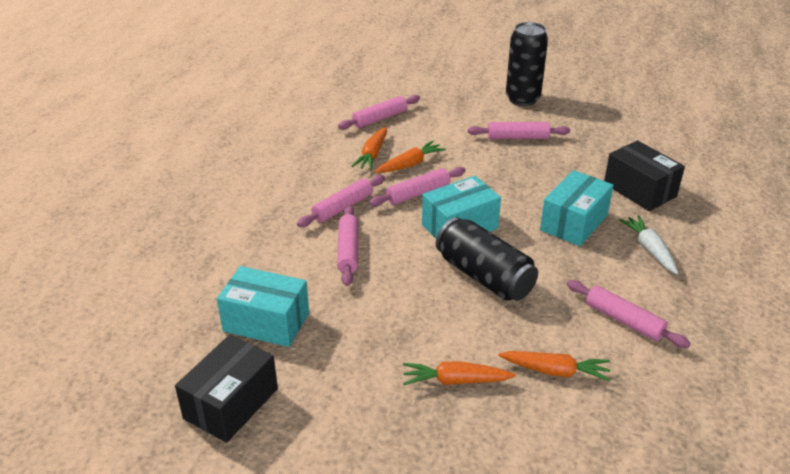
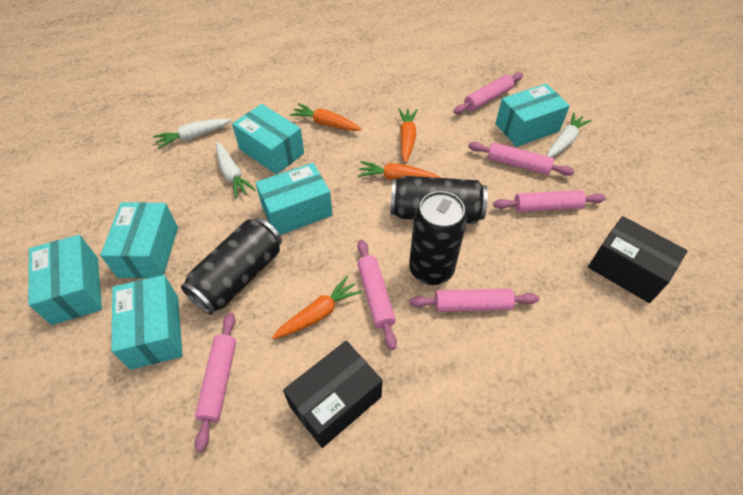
black can: [436,217,538,301] [506,22,548,106] = 2 -> [181,218,282,315] [390,176,488,224] [409,191,467,285] = 3
turquoise box: [217,266,309,347] [422,176,501,238] [540,170,614,246] = 3 -> [28,235,102,325] [100,202,178,278] [112,275,183,370] [232,104,304,175] [255,163,332,235] [495,83,570,147] = 6
white carrot: [619,215,678,275] = 1 -> [153,119,232,149] [216,142,256,199] [547,113,592,157] = 3

